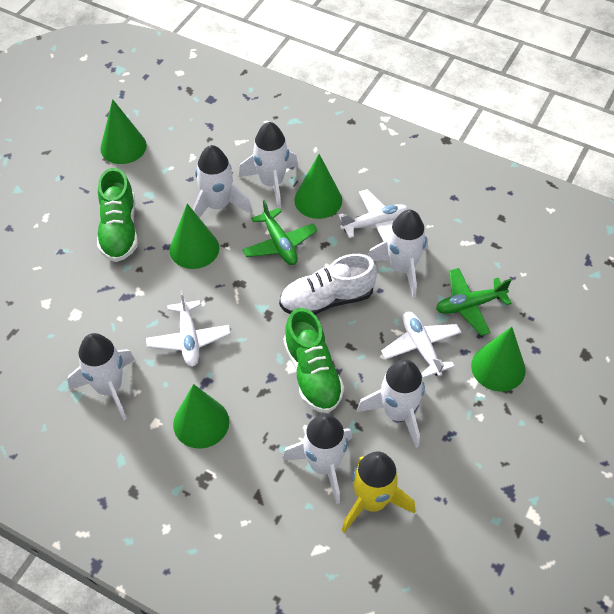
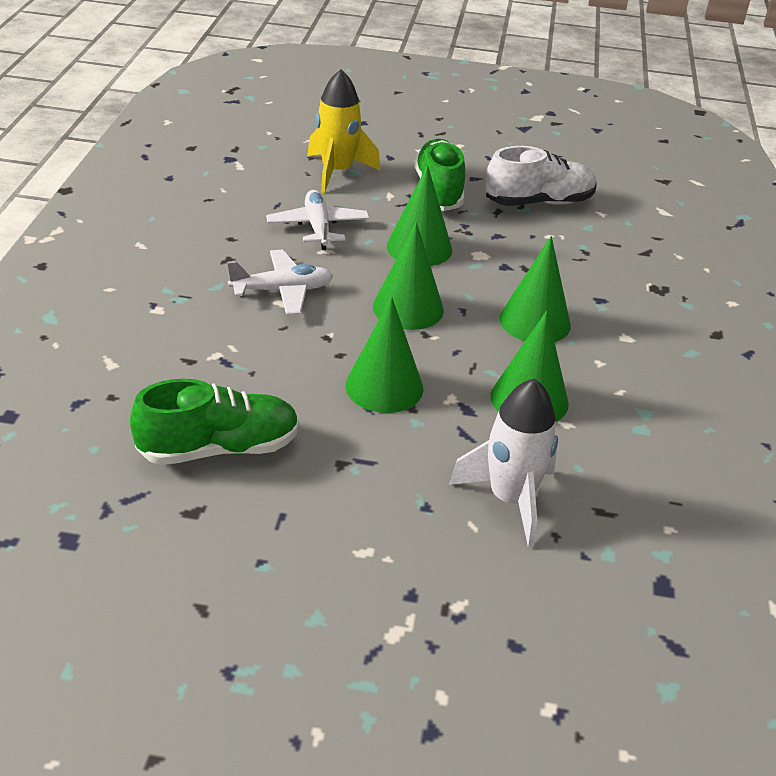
green plane: [242,200,318,265] [436,268,512,336] = 2 -> none = 0
white plane: [146,290,231,367] [338,189,408,242] [381,312,462,378] = 3 -> [227,250,333,315] [266,190,370,250] = 2
white rocket: [68,333,135,420] [192,145,253,218] [239,122,298,209] [282,414,352,504] [357,359,425,448] [368,210,428,298] = 6 -> [449,378,558,548] = 1

